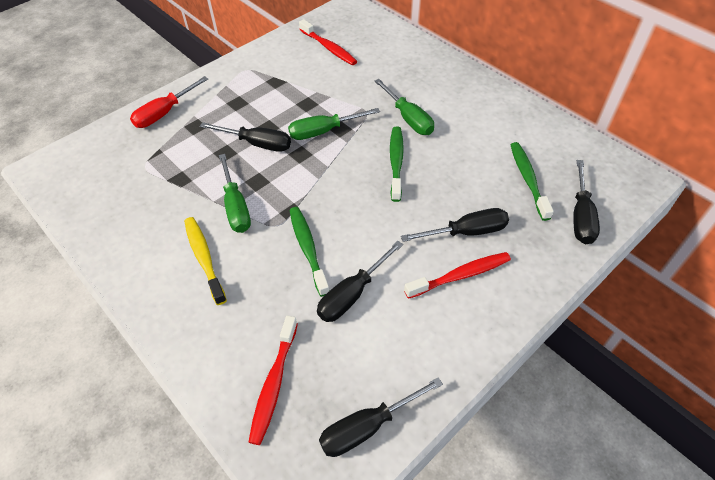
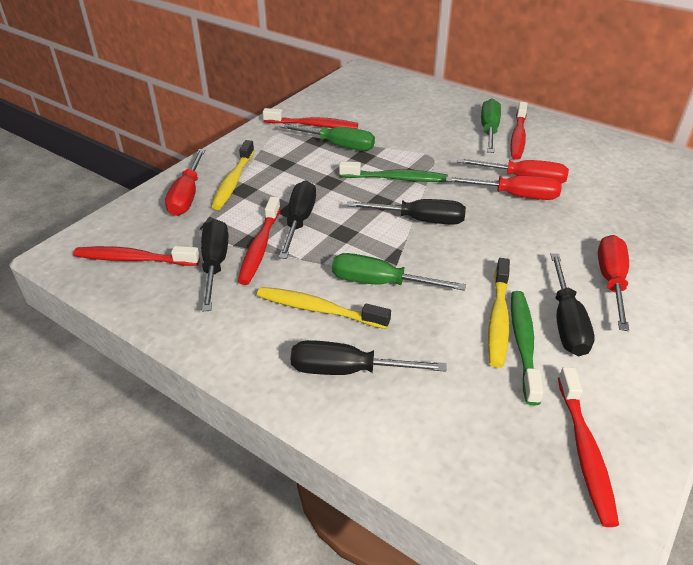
green toothbrush: [290,207,330,297] [390,127,404,202] [510,142,554,221] = 3 -> [339,161,448,182] [511,291,543,406] = 2
red screwdriver: [130,76,208,128] = 1 -> [165,149,206,216] [446,175,562,200] [457,158,569,184] [598,235,629,331] = 4
red toothbrush: [249,316,298,445] [299,19,357,65] [404,252,511,299] = 3 -> [73,246,200,266] [238,197,281,285] [263,108,358,129] [510,102,527,160] [558,367,619,527] = 5
yellow toothbrush: [184,217,227,305] = 1 -> [211,140,254,210] [257,287,391,329] [488,258,510,368] = 3

